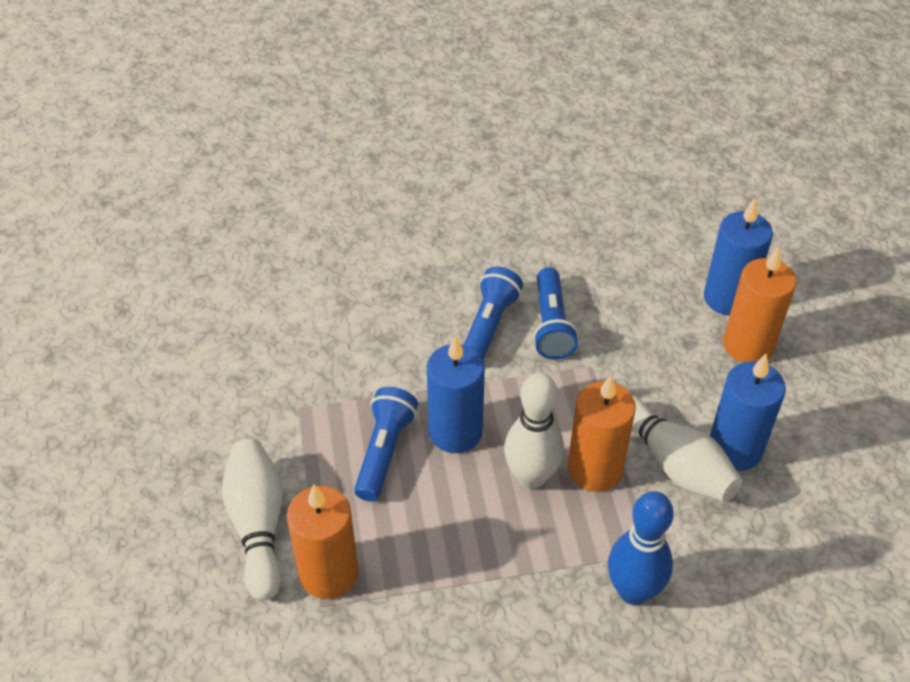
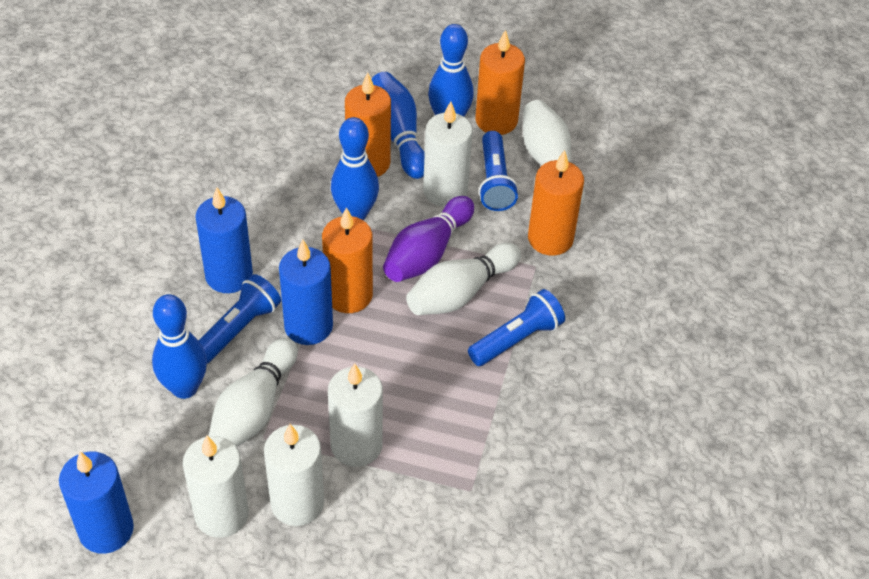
blue bowling pin: [608,491,674,605] = 1 -> [152,294,207,399] [331,117,379,220] [371,72,425,179] [428,24,474,116] = 4
orange candle: [287,484,359,599] [568,375,636,492] [723,246,796,363] = 3 -> [322,207,373,313] [345,72,391,177] [475,30,525,135] [528,150,584,256] = 4
purple bowling pin: none = 0 -> [383,196,474,282] = 1
white candle: none = 0 -> [183,435,249,538] [264,424,324,526] [328,363,383,467] [423,101,473,207] = 4

